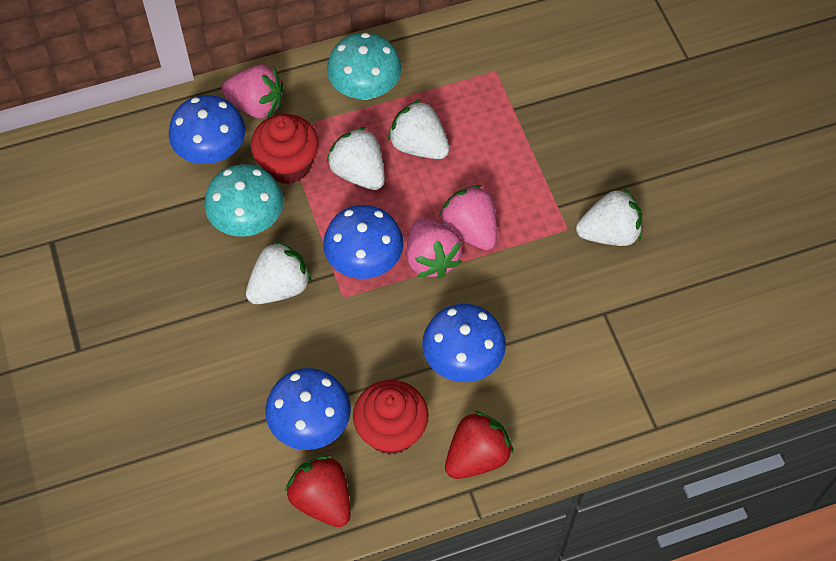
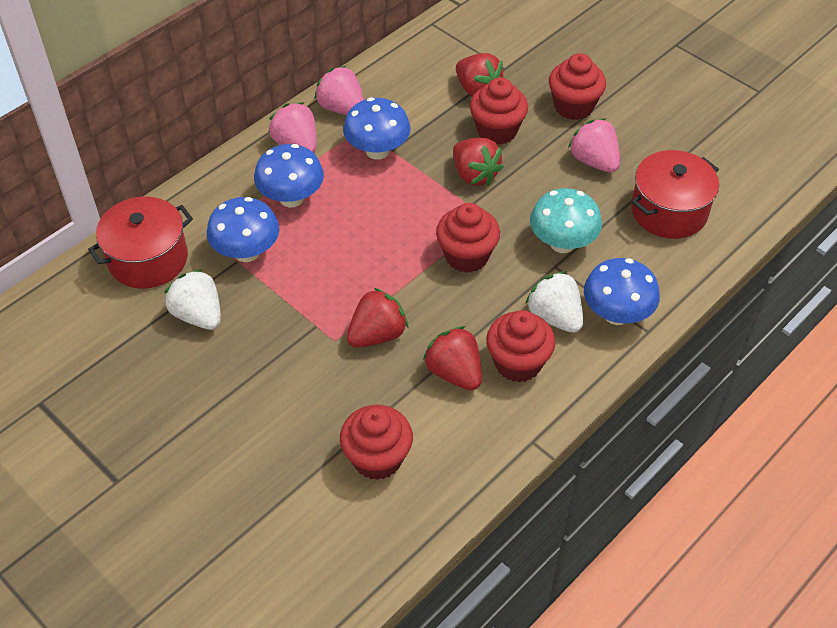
red cupcake: [251,114,319,184] [353,380,429,455] = 2 -> [340,405,413,480] [436,203,500,273] [470,77,528,145] [486,310,555,382] [549,53,606,120] = 5
red pot: none = 0 -> [88,197,193,289] [631,150,719,239] = 2
red strawberry: [285,455,351,527] [445,411,514,479] = 2 -> [347,288,408,348] [423,326,482,391] [453,138,504,186] [456,53,504,97] = 4
turquoise mushroom: [204,164,283,237] [327,33,402,100] = 2 -> [530,188,602,253] = 1
white strawberry: [246,241,312,304] [327,127,385,190] [388,99,450,159] [576,189,643,246] = 4 -> [164,269,221,330] [525,271,583,333] = 2

